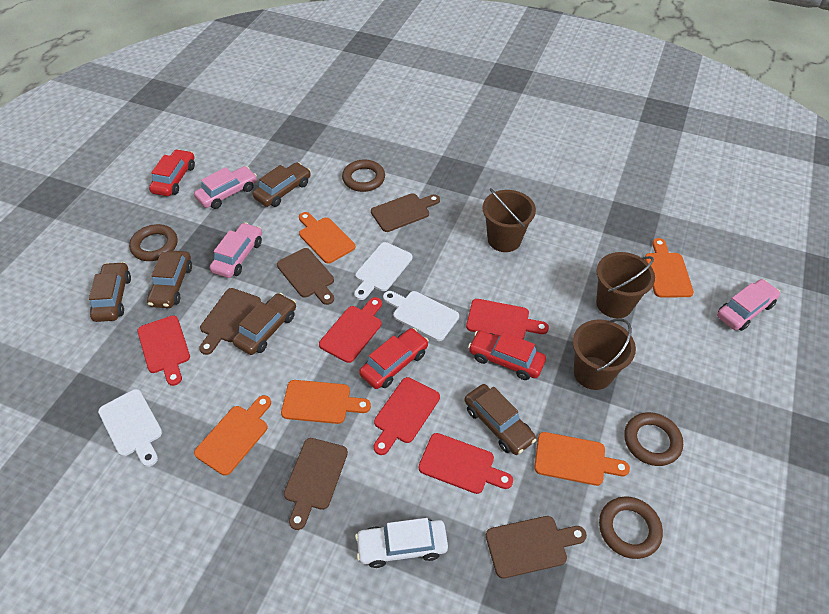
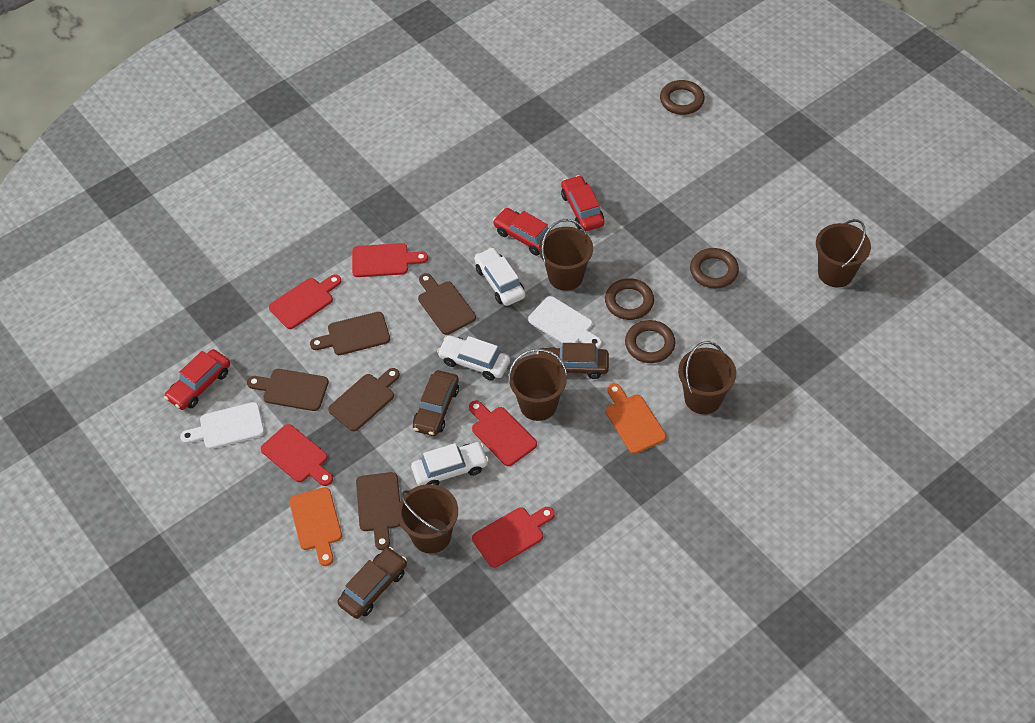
brown bucket: [482,188,536,252] [573,318,636,390] [596,252,655,318] = 3 -> [397,484,458,553] [508,349,568,421] [539,219,593,291] [678,341,736,414] [816,219,871,288] = 5
brown car: [89,262,131,322] [147,250,192,308] [232,293,296,355] [253,162,311,207] [464,384,537,455] = 5 -> [337,547,407,619] [413,370,459,436] [537,343,609,379] = 3
orange cutting board: [194,395,271,476] [281,380,371,424] [299,212,356,264] [534,432,630,486] [645,238,694,298] = 5 -> [289,487,342,566] [606,383,666,454] = 2
pink car: [194,166,257,209] [210,222,262,278] [717,279,780,331] = 3 -> none = 0
white car: [355,518,448,568] = 1 -> [411,442,489,486] [437,335,510,380] [474,247,525,306] = 3
white cutting board: [98,389,162,467] [354,242,412,300] [383,291,459,341] = 3 -> [180,402,264,449] [528,296,602,349] = 2

